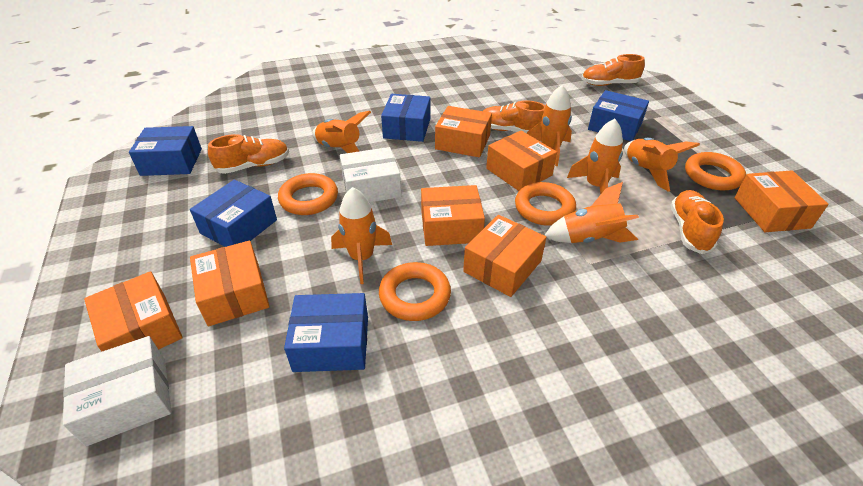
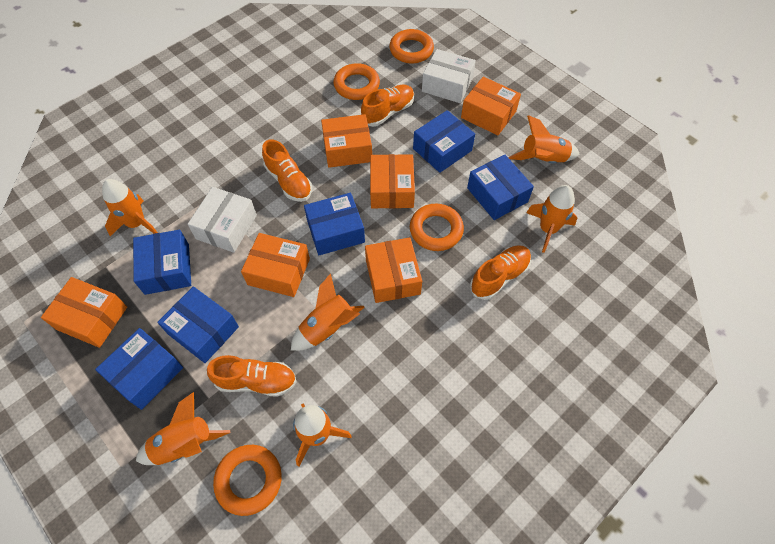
blue box: [129,126,202,176] [190,180,277,247] [284,293,368,372] [381,94,430,142] [588,90,649,141] = 5 -> [95,328,183,410] [133,230,191,295] [157,286,239,363] [304,193,365,255] [413,110,475,173] [467,155,534,220] = 6
orange box: [84,271,183,351] [190,240,270,326] [421,185,485,246] [435,106,492,157] [463,215,546,297] [486,130,557,191] [734,170,828,232] = 7 -> [41,277,127,348] [241,233,310,297] [321,114,372,168] [365,237,422,303] [370,154,415,208] [461,77,521,135] = 6

